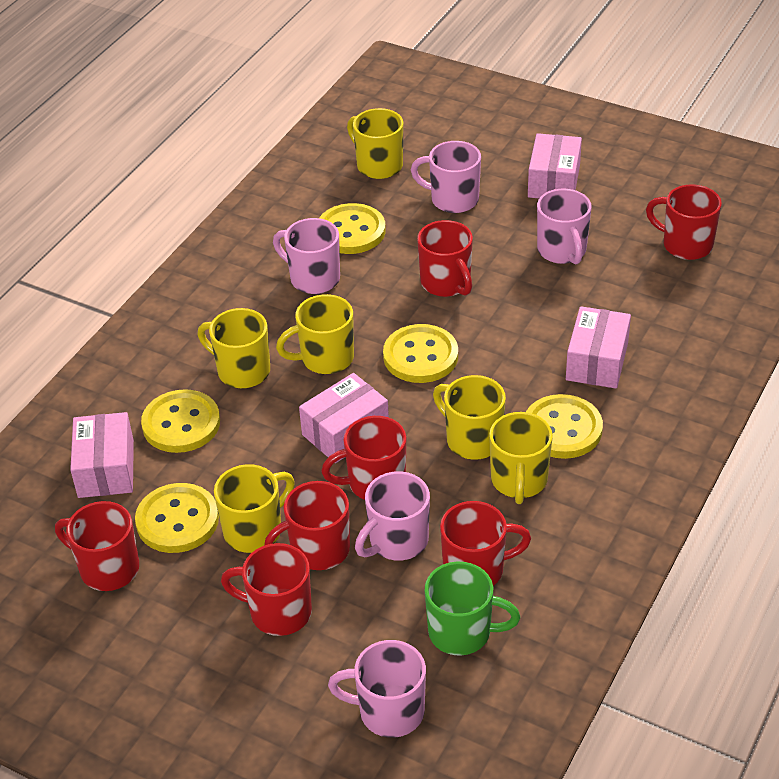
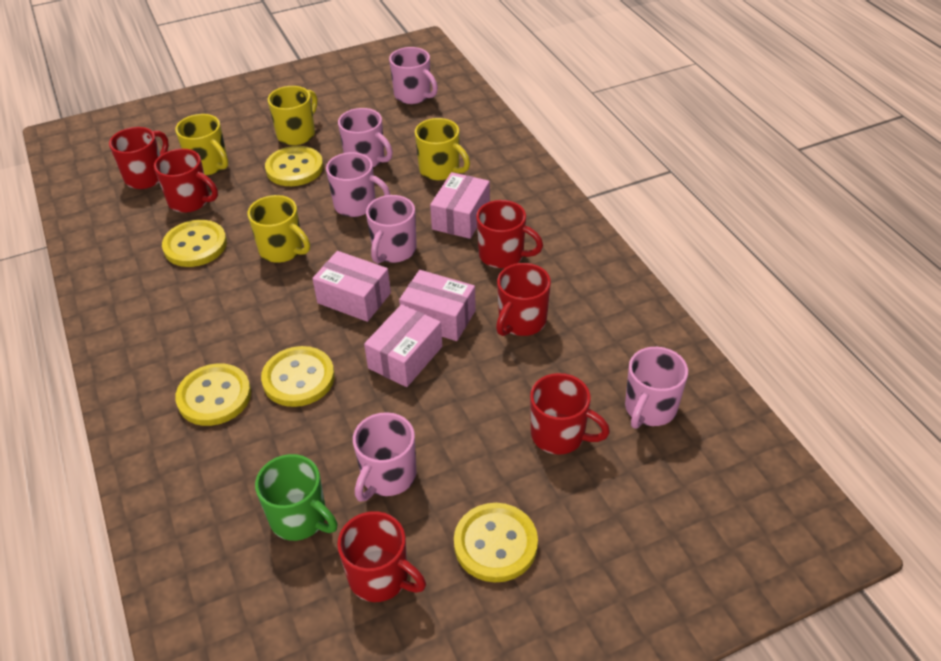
pink mug: [273,218,340,294] [328,640,426,738] [355,471,430,561] [411,141,481,213] [537,189,591,265] = 5 -> [326,152,390,217] [338,108,393,167] [353,412,416,502] [366,195,417,264] [389,47,438,104] [625,347,688,429] = 6
red mug: [55,501,139,591] [221,543,312,636] [264,481,350,570] [321,416,406,500] [417,220,473,297] [440,501,531,586] [646,184,722,260] = 7 -> [109,127,169,189] [154,149,218,213] [337,511,426,602] [476,200,543,268] [496,263,551,336] [530,373,610,455] = 6
yellow mug: [197,308,270,388] [214,464,295,553] [276,294,354,374] [347,108,403,179] [433,375,506,460] [489,412,553,504] = 6 -> [175,114,228,175] [248,195,310,263] [268,86,317,145] [415,118,470,180] = 4

